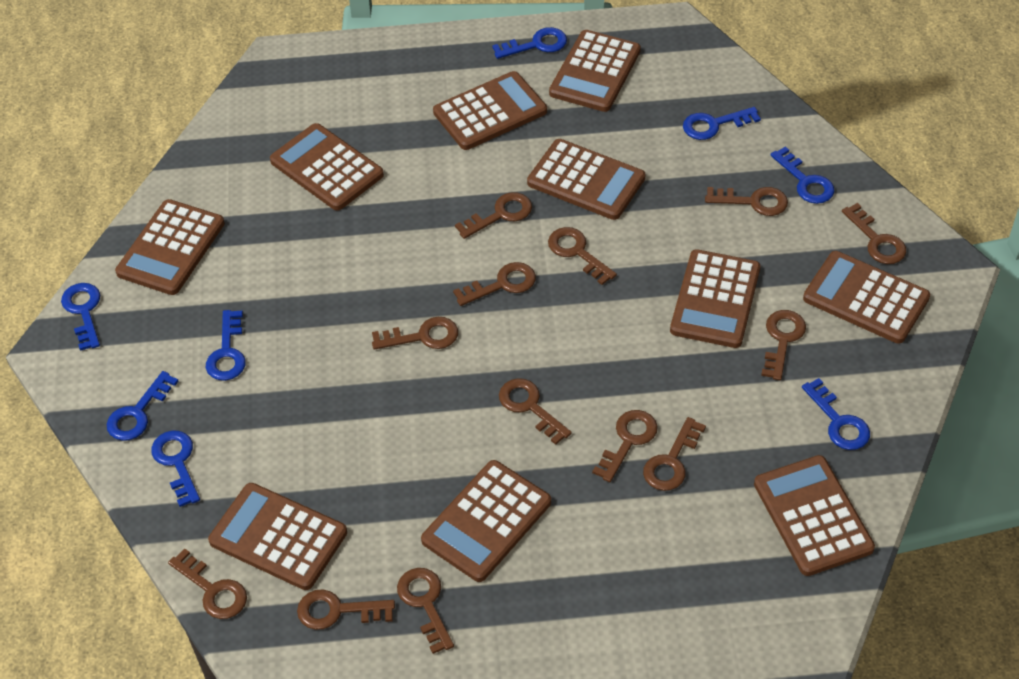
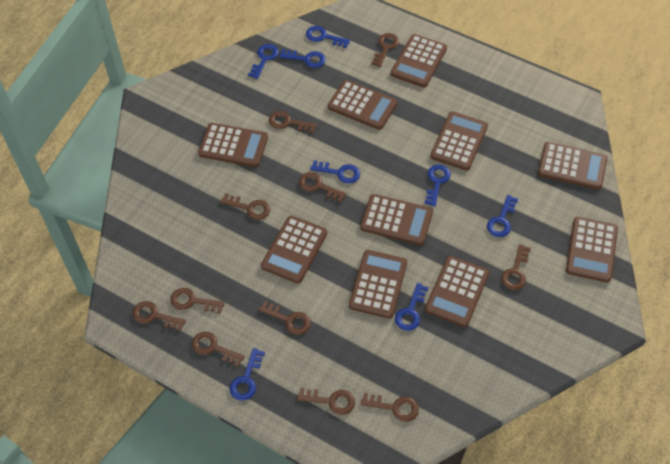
brown key: [168,548,247,619] [297,590,395,630] [372,317,458,350] [397,568,454,654] [453,262,536,306] [455,192,532,239] [499,378,572,445] [548,227,617,285] [592,410,658,482] [643,417,706,491] [705,187,788,216] [761,310,806,380] [842,203,906,264] = 13 -> [133,301,186,331] [171,288,225,313] [192,332,245,367] [220,193,270,220] [259,300,311,335] [269,111,317,133] [297,388,355,415] [299,172,347,203] [361,393,419,422] [371,33,399,67] [501,244,531,290] = 11

